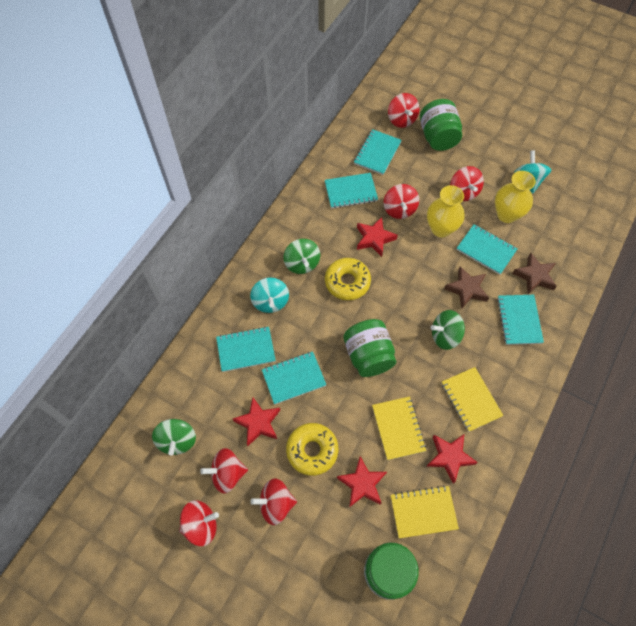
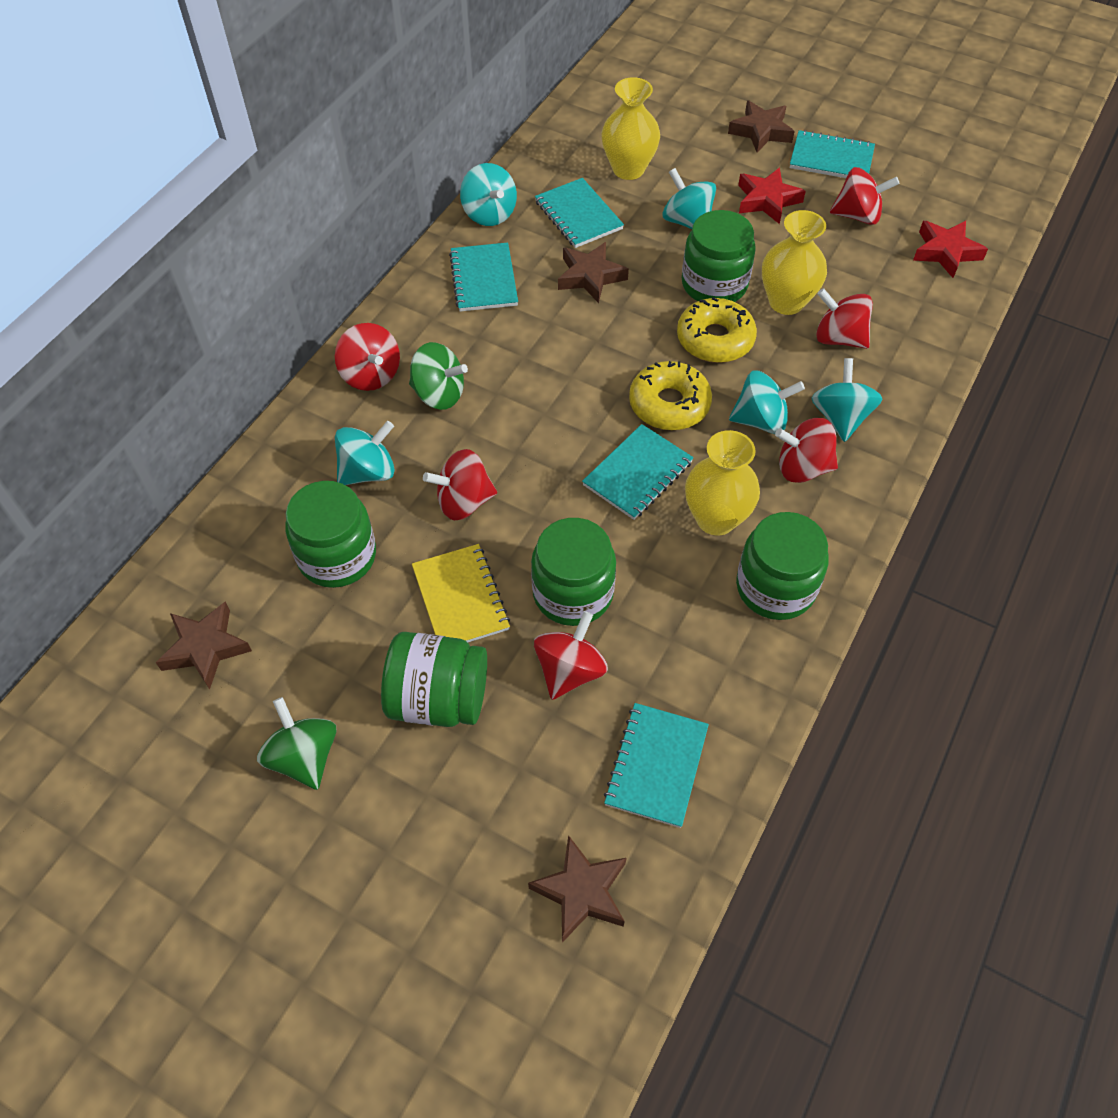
brown star: [444,266,489,308] [512,253,557,294] = 2 -> [156,602,252,689] [528,835,626,943] [558,242,629,303] [728,101,795,153] = 4
green jar: [343,319,396,377] [364,543,419,600] [420,99,462,151] = 3 -> [285,481,376,588] [381,632,487,727] [531,518,616,626] [682,210,756,302] [736,512,829,620] = 5
green spinning top: [152,419,196,456] [283,239,320,274] [431,310,465,350] = 3 -> [257,697,337,790] [409,342,468,410] = 2
red star: [232,398,280,446] [337,456,387,508] [357,217,398,257] [427,434,478,484] = 4 -> [738,167,806,224] [913,221,988,278] = 2
turquoise notebook: [216,326,276,372] [262,351,326,405] [325,173,378,209] [354,129,402,175] [457,224,517,275] [497,295,544,345] = 6 -> [449,242,518,312] [535,178,624,248] [582,424,694,520] [604,703,709,828] [790,130,875,178] = 5
turquoise spinning top: [250,278,289,313] [514,150,551,194] = 2 -> [335,421,395,485] [460,163,517,226] [662,168,716,229] [729,371,805,434] [812,358,882,442] = 5
yellow notebook: [372,397,426,460] [391,485,459,538] [442,367,504,432] = 3 -> [412,544,510,642] = 1
yellow vase: [427,185,465,238] [495,171,536,223] = 2 -> [601,77,660,180] [685,430,760,536] [762,210,827,315] = 3

